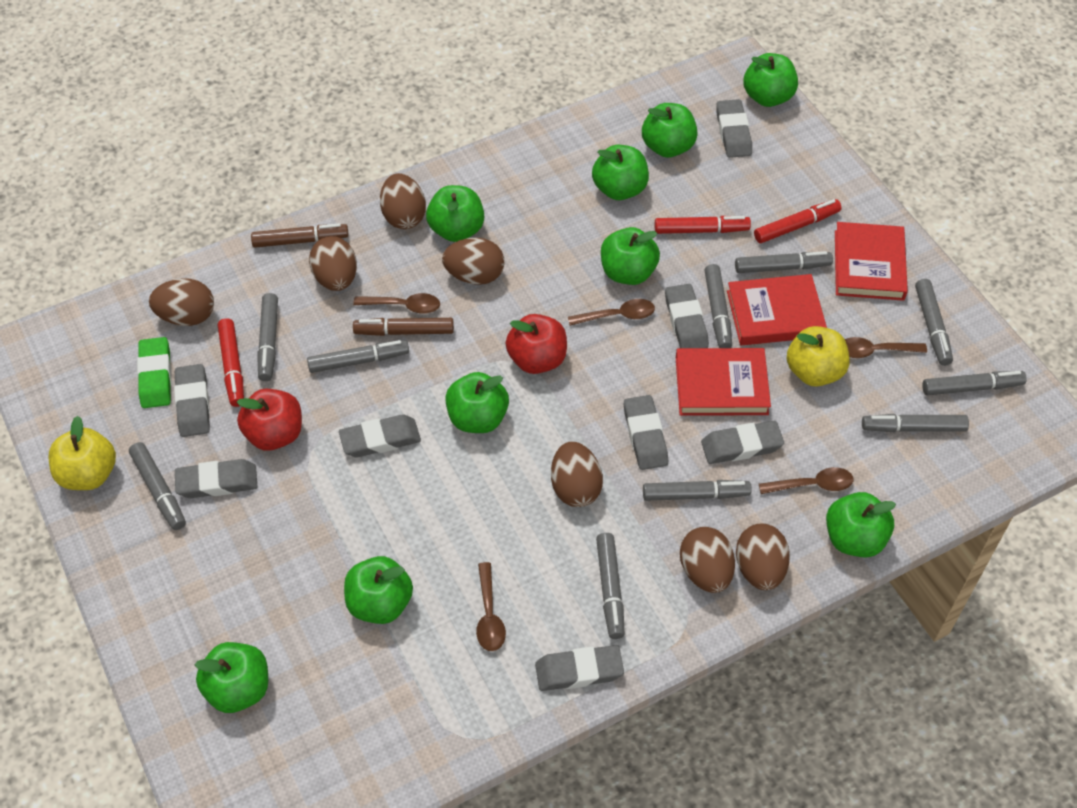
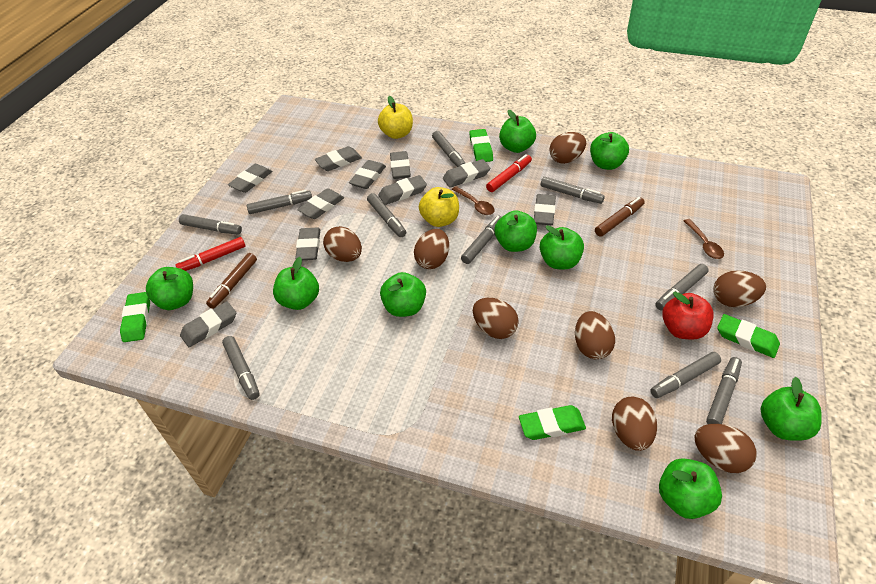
brown egg: [149,278,214,326] [309,236,357,291] [380,173,426,229] [442,238,504,285] [551,442,603,507] [680,527,735,593] [736,523,790,590] = 7 -> [323,226,362,262] [414,229,449,269] [473,298,519,339] [549,132,586,164] [575,311,615,359] [612,396,657,451] [694,424,756,473] [713,270,766,307] = 8
brown spoon: [353,293,440,314] [476,562,506,651] [568,299,655,326] [759,467,853,494] [845,337,927,358] = 5 -> [452,186,495,215] [684,219,724,259] = 2
green eraser: [137,337,172,408] = 1 -> [120,292,150,342] [469,129,493,162] [519,405,586,440] [717,314,780,358] = 4
grey eraser: [174,364,210,437] [175,459,257,498] [339,414,421,457] [535,645,624,691] [624,395,668,470] [665,284,709,348] [701,421,784,464] [716,99,752,158] = 8 -> [180,301,236,347] [228,164,272,193] [295,228,320,260] [297,188,344,219] [315,146,362,171] [349,160,386,189] [378,175,427,205] [390,151,411,179] [443,159,490,188] [534,194,556,225] = 10
red apple: [237,389,302,451] [505,314,567,374] = 2 -> [662,292,714,340] = 1
red book: [676,348,771,416] [727,274,827,345] [835,222,908,301] = 3 -> none = 0
red marker: [218,318,244,407] [655,216,751,234] [754,199,842,243] = 3 -> [175,237,245,271] [486,154,532,192] = 2

